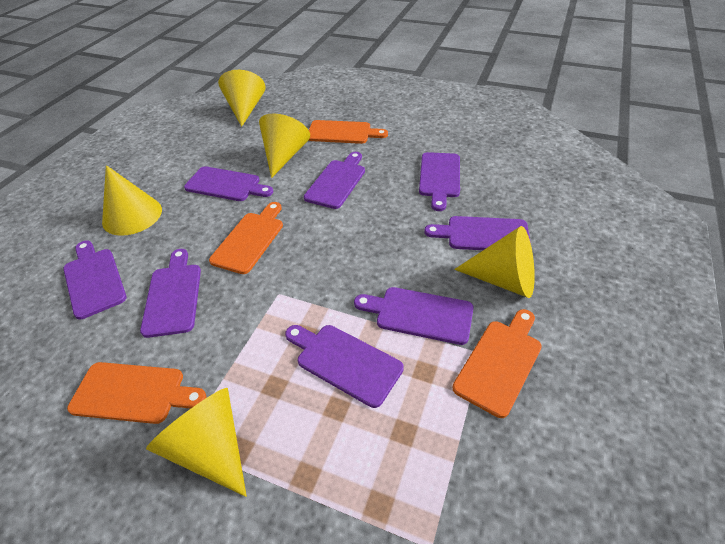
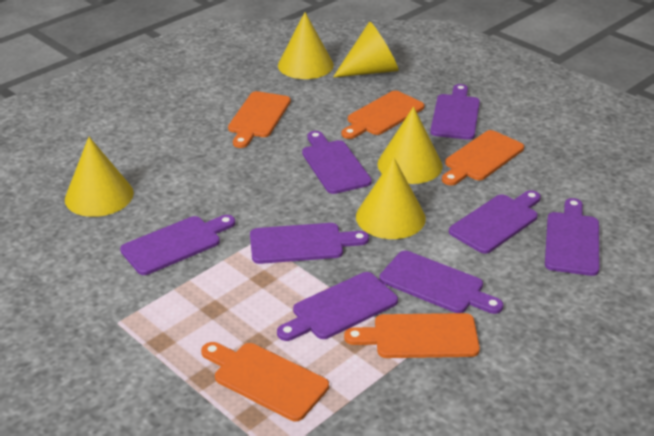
orange cutting board: [67,362,207,424] [209,202,283,274] [308,120,388,144] [452,309,542,418] = 4 -> [201,342,329,421] [228,91,291,148] [342,91,424,139] [344,313,480,358] [442,130,524,186] = 5

